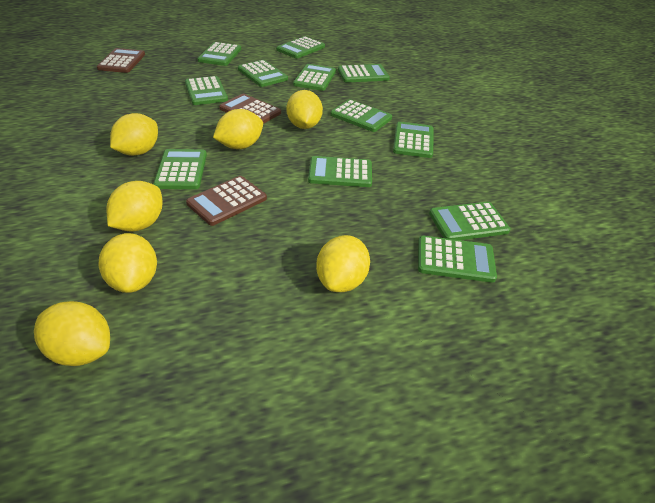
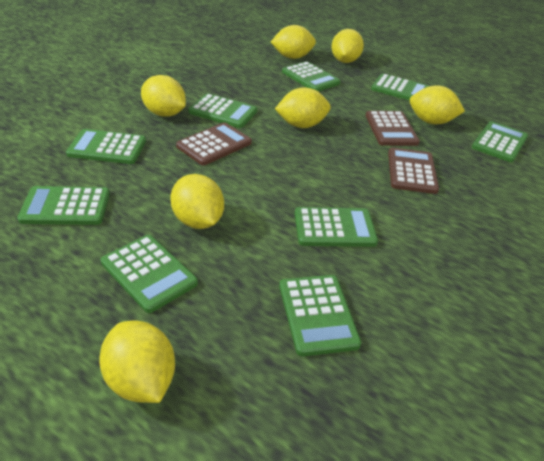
green calculator: [153,149,207,189] [185,76,228,105] [197,42,241,66] [238,60,288,87] [276,36,325,59] [293,64,336,91] [308,156,372,187] [330,99,392,132] [338,64,390,83] [393,122,434,158] [418,236,497,283] [429,202,511,240] = 12 -> [17,186,110,225] [66,129,146,164] [101,235,198,313] [188,93,257,128] [279,275,361,356] [282,61,340,91] [294,207,378,247] [371,73,429,100] [472,121,528,162] = 9

